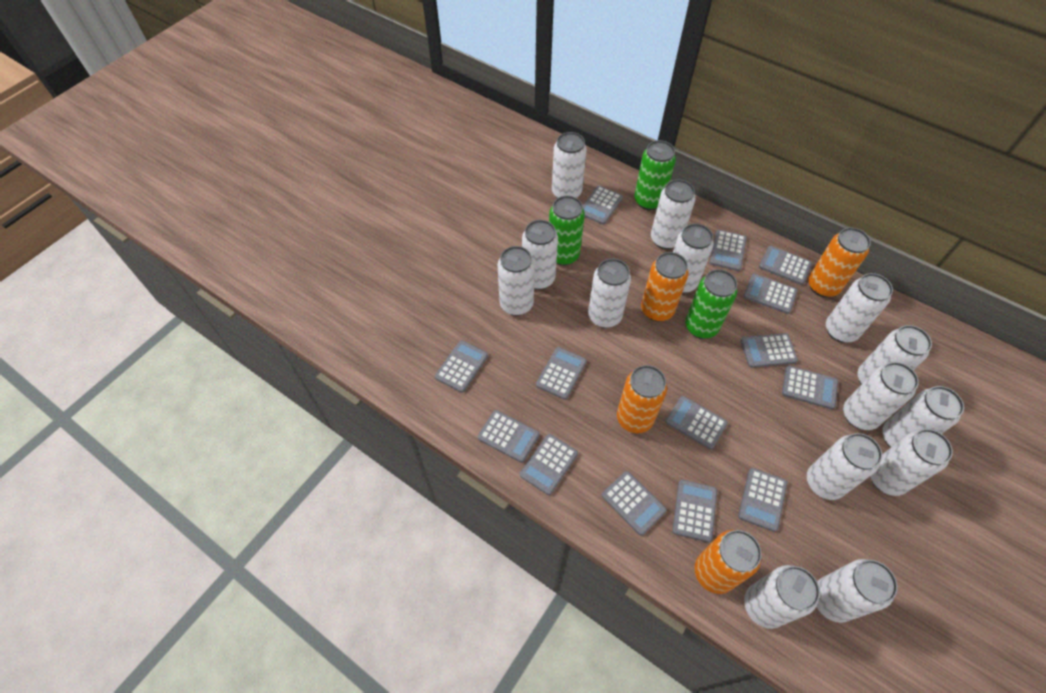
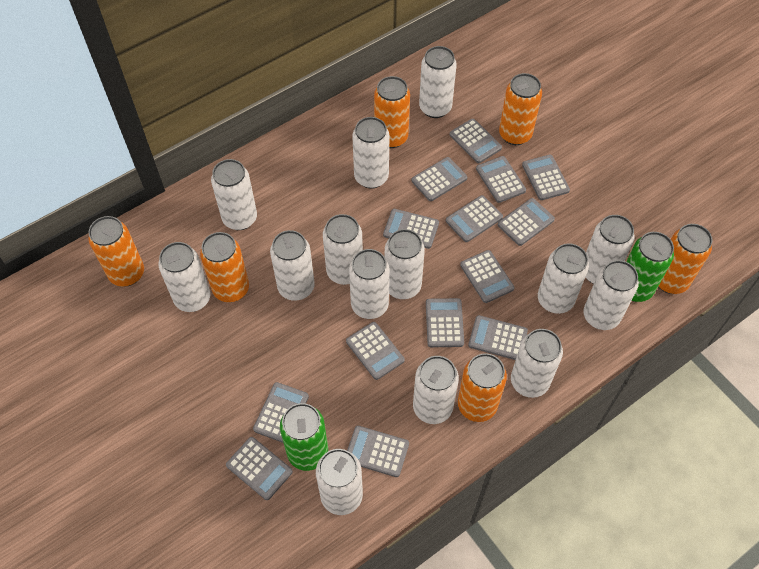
green can: [549,196,585,266] [634,140,676,210] [685,269,737,339] = 3 -> [280,403,328,471] [626,232,674,302] = 2
orange can: [617,365,667,433] [641,252,689,322] [695,530,762,594] [808,228,871,297] = 4 -> [88,216,144,287] [200,232,249,302] [374,76,410,148] [458,353,507,422] [499,73,542,145] [658,224,712,294] = 6

